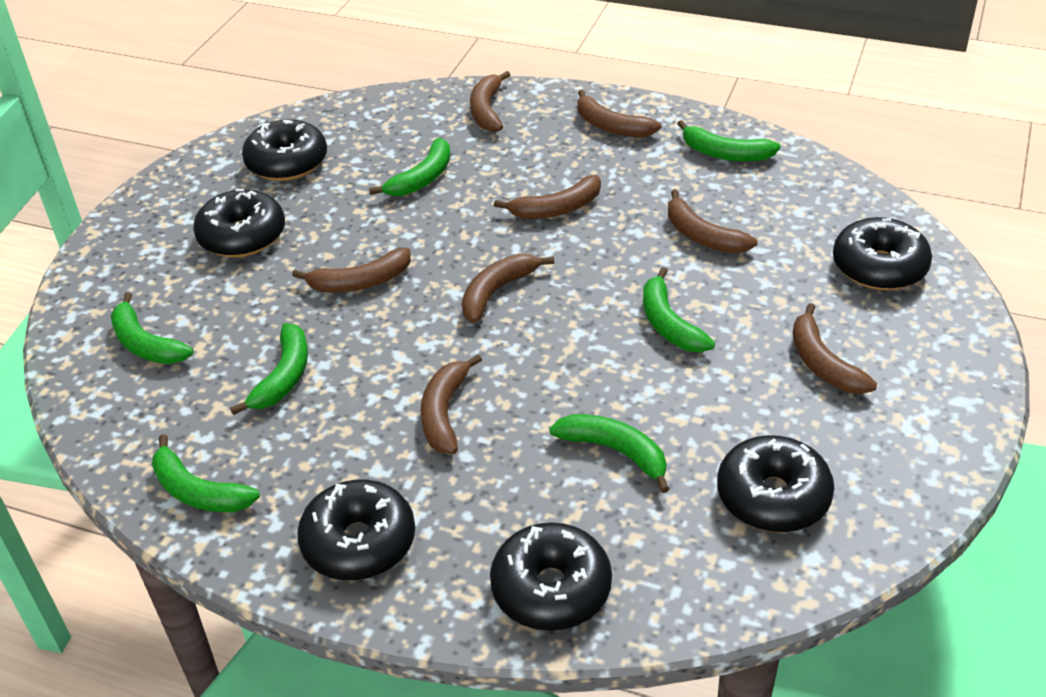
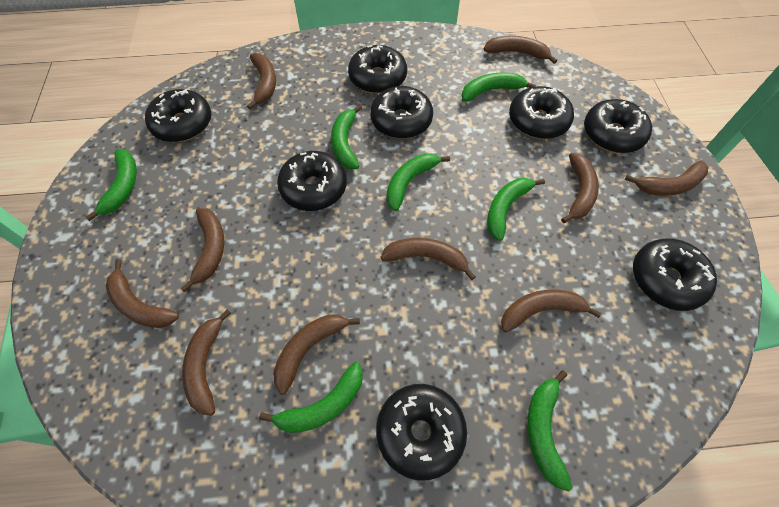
black donut: [193,189,285,257] [242,119,327,181] [297,480,415,580] [490,522,612,631] [717,435,834,533] [833,217,932,290] = 6 -> [145,89,211,142] [277,151,347,211] [348,45,407,94] [370,86,433,139] [376,384,467,481] [509,86,574,139] [584,99,652,153] [633,238,717,311] = 8
brown banana: [292,248,411,293] [421,354,482,454] [462,254,554,323] [470,71,510,132] [494,175,601,219] [577,89,661,138] [668,189,758,253] [793,303,877,394] = 8 -> [105,259,179,328] [181,208,224,292] [182,309,231,416] [247,53,276,110] [273,314,360,395] [380,238,476,280] [484,36,557,64] [501,289,601,333] [561,153,599,223] [625,160,708,196] = 10

